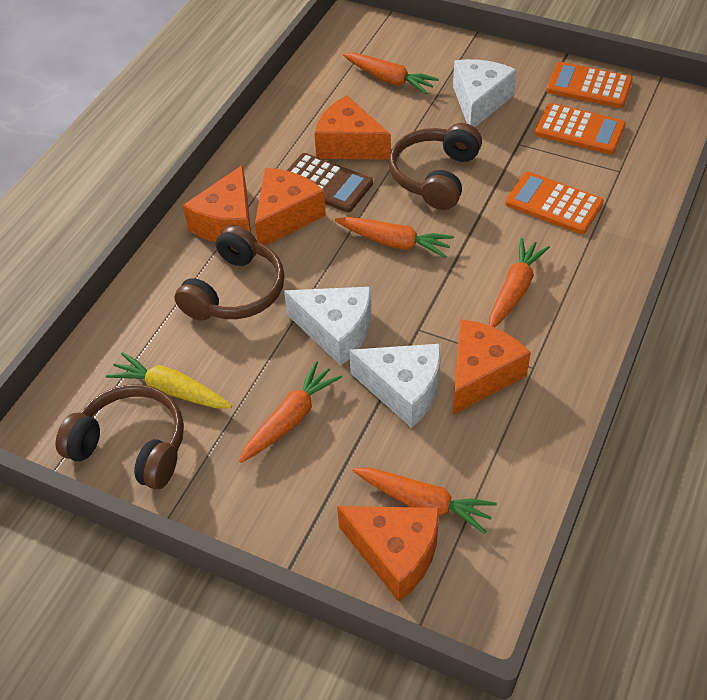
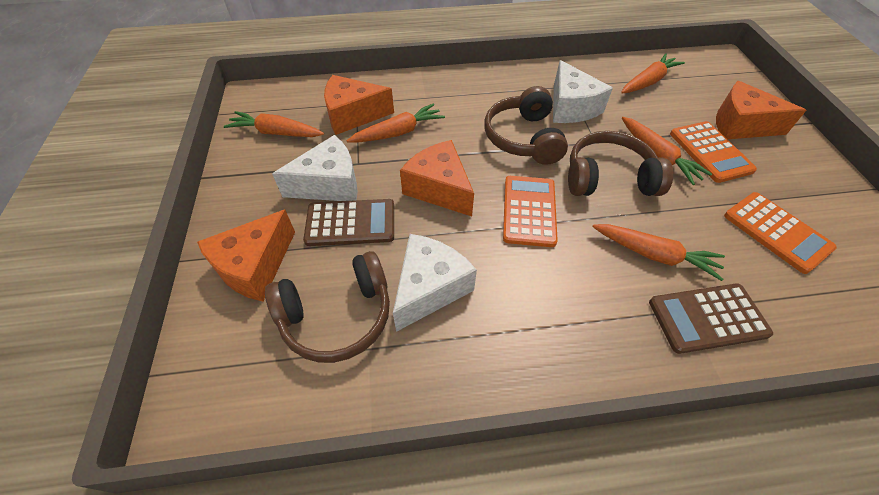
brown calculator: [287,153,373,212] = 1 -> [303,199,394,246] [649,284,773,354] = 2
orange cheese: [183,165,251,242] [255,168,326,245] [314,95,391,160] [337,506,440,602] [453,319,531,415] = 5 -> [197,210,295,301] [324,75,394,135] [400,140,474,216] [716,81,806,139] = 4
yellow carrot: [106,352,232,409] = 1 -> none = 0

